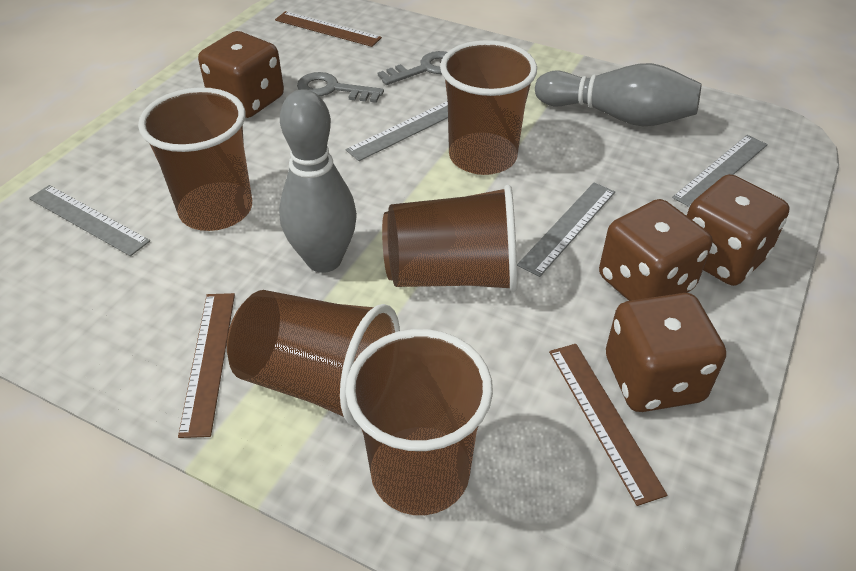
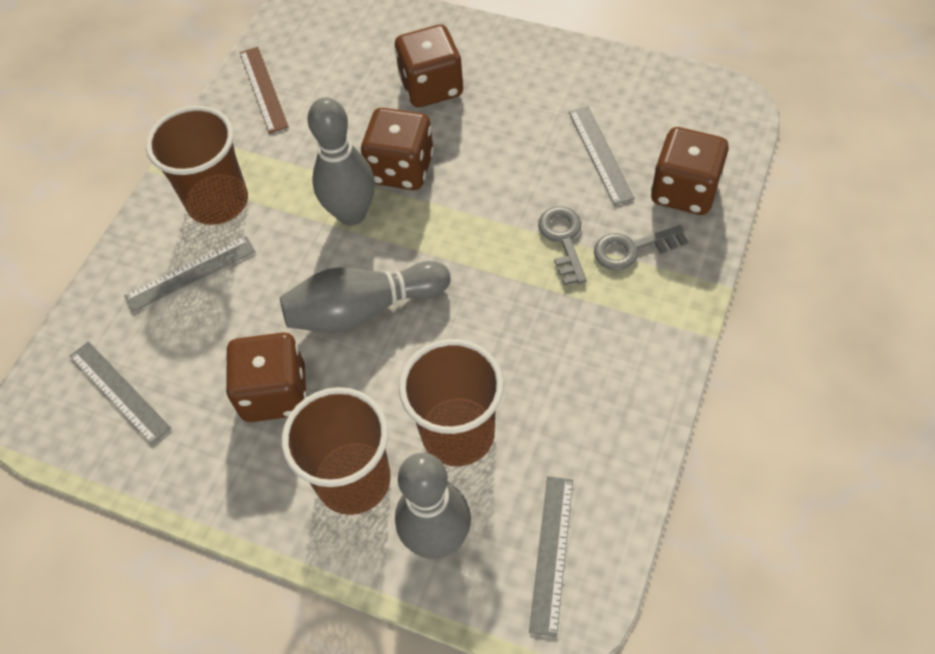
brown cup: [138,87,252,231] [227,290,400,426] [345,329,493,515] [382,185,517,292] [440,40,537,175] = 5 -> [146,106,248,225] [282,387,391,515] [399,339,504,466] = 3
brown ruler: [178,293,235,438] [275,11,382,47] [549,344,667,506] = 3 -> [240,47,289,133] = 1
grey bowling pin: [279,89,357,273] [535,63,701,126] = 2 -> [280,261,451,333] [307,97,375,226] [395,453,471,559] = 3

